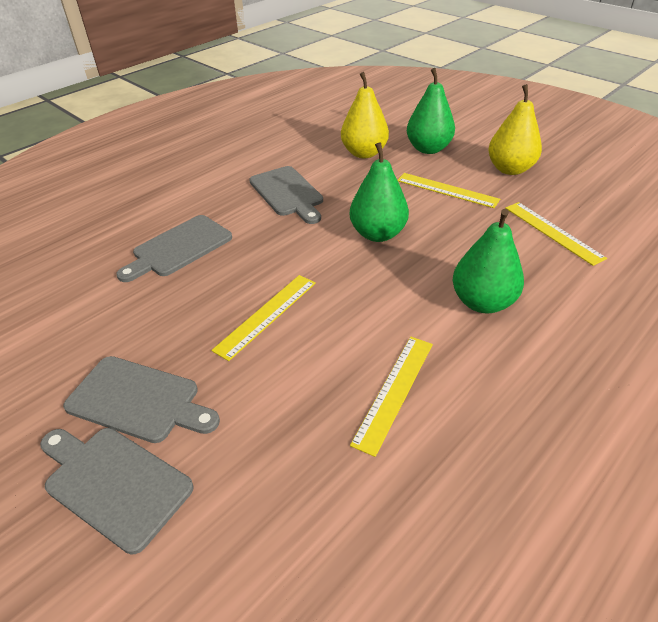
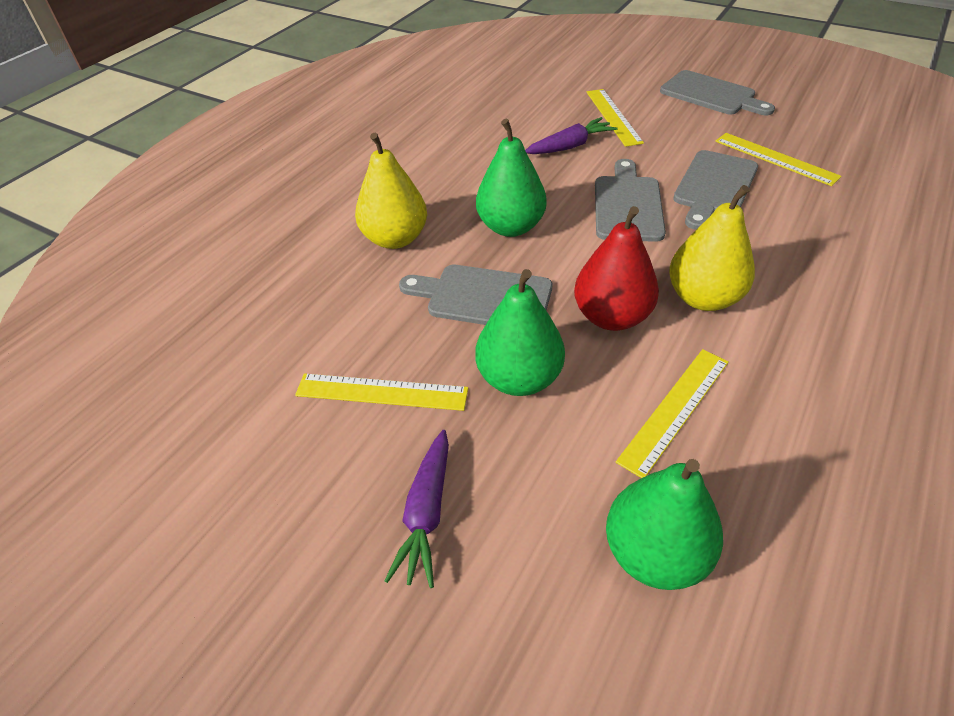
purple carrot: none = 0 -> [384,430,449,588] [525,117,617,154] = 2
red pear: none = 0 -> [574,206,659,331] = 1

